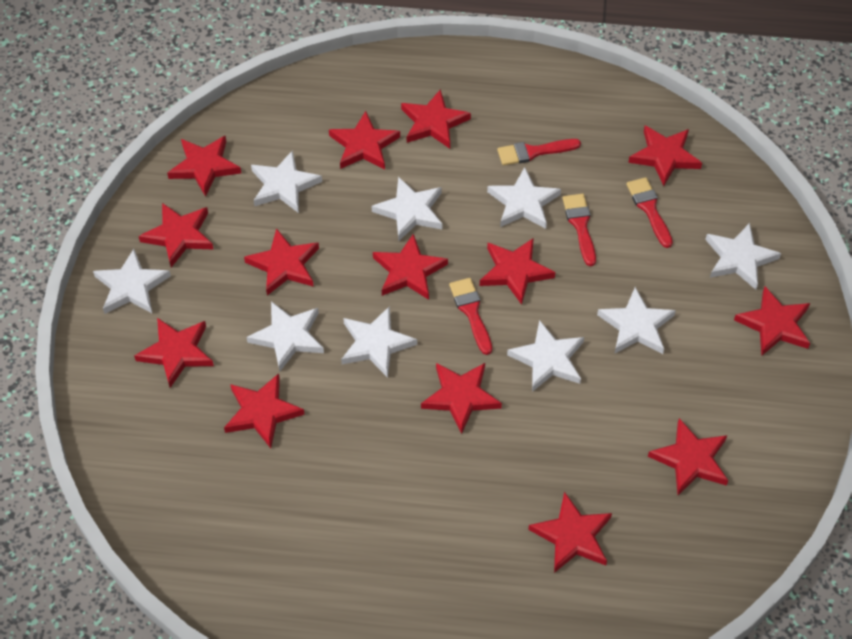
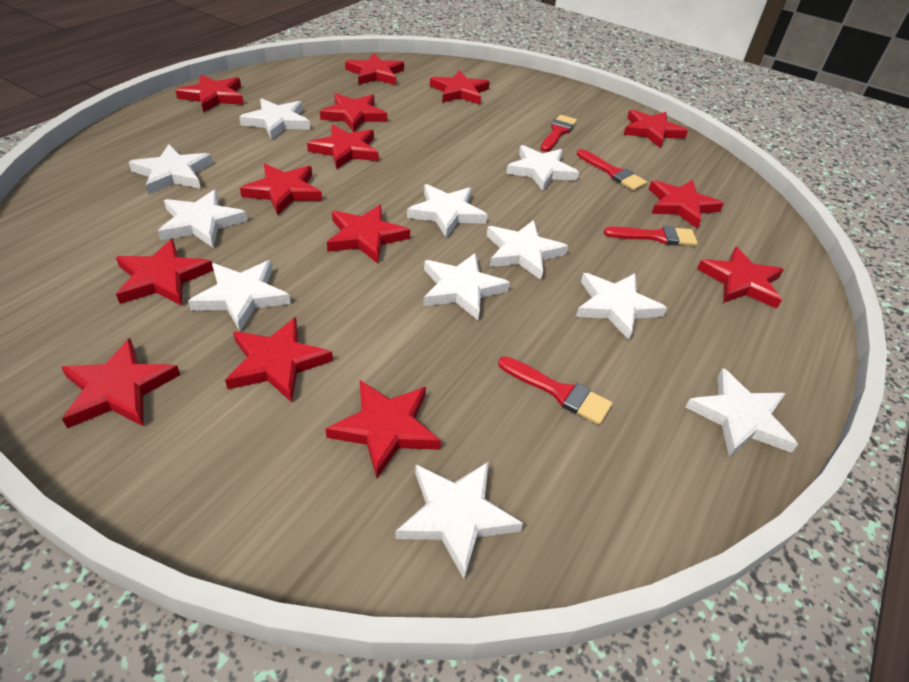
white star: [93,249,171,314] [247,301,324,371] [251,150,322,213] [341,306,417,378] [372,177,442,241] [487,167,561,229] [507,320,584,392] [597,287,676,354] [705,223,781,290] = 9 -> [129,144,213,194] [158,190,248,247] [188,260,291,331] [239,98,310,140] [395,461,523,579] [407,184,487,238] [423,253,510,320] [487,220,568,280] [506,145,579,191] [576,273,667,340] [685,368,798,457] = 11

